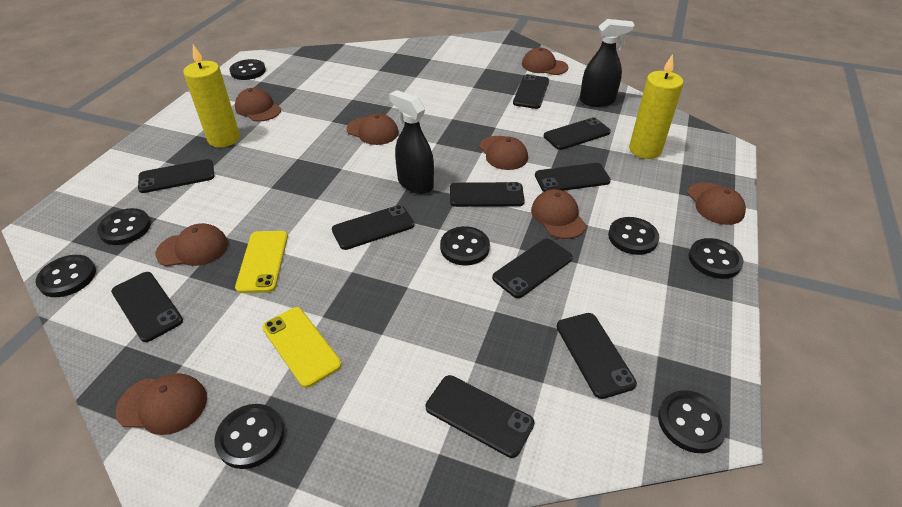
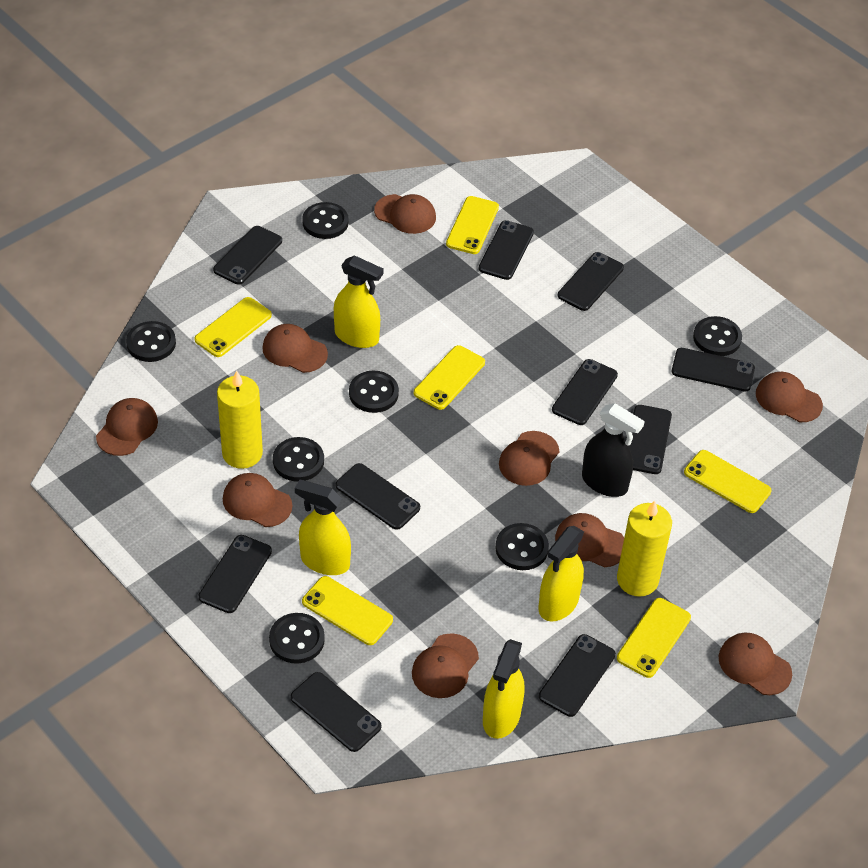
black button: [36,255,96,297] [97,208,151,245] [214,404,284,469] [229,59,266,80] [440,226,490,265] [608,217,659,255] [658,390,728,453] [688,238,744,279] = 8 -> [126,321,176,362] [269,613,325,664] [273,437,324,482] [302,202,349,239] [349,371,399,413] [495,523,549,570] [693,316,742,356] = 7
black spray bottle: [389,90,434,194] [580,19,634,107] = 2 -> [582,403,645,497] = 1
brown cap: [116,373,207,435] [156,223,228,266] [235,88,281,122] [347,113,399,145] [479,136,528,170] [522,48,568,75] [531,189,586,239] [688,182,746,225] = 8 -> [96,398,158,456] [223,473,292,527] [262,324,328,373] [374,194,436,234] [412,633,479,698] [499,431,559,486] [555,513,624,567] [719,633,792,695] [756,372,823,422] = 9
yellow phone: [235,231,288,293] [262,307,342,388] = 2 -> [194,297,272,357] [302,576,393,645] [414,345,485,410] [446,196,499,254] [617,598,691,678] [684,450,771,513] = 6
yellow spray bottle: none = 0 -> [295,480,351,575] [334,255,384,348] [483,639,525,739] [539,526,584,621] = 4

